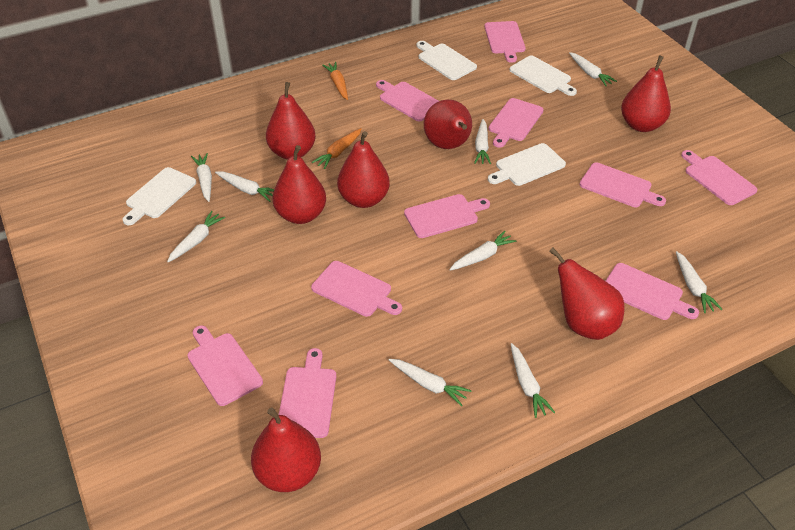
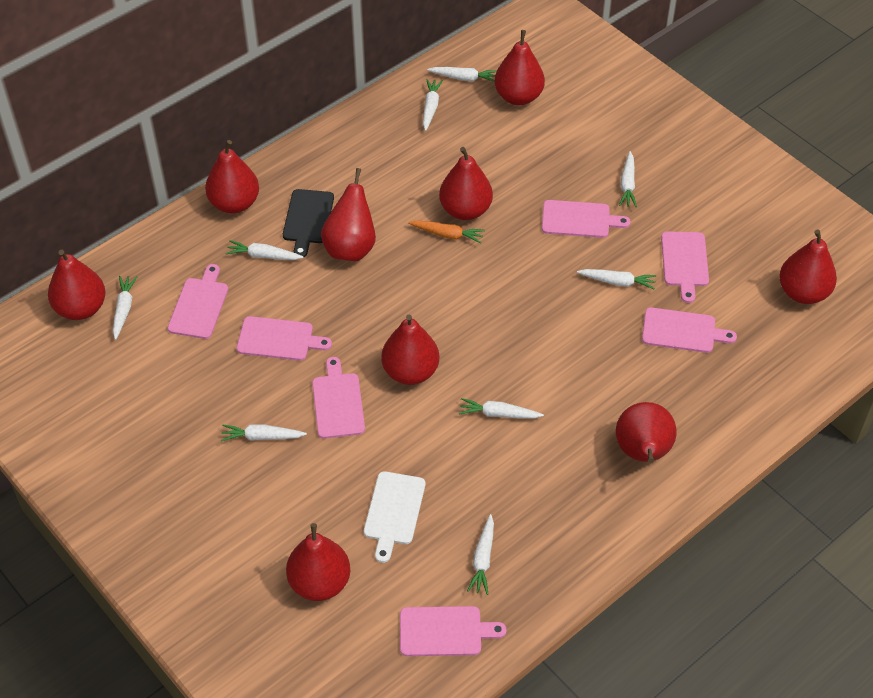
black cutting board: none = 0 -> [283,189,334,257] = 1
orange carrot: [312,128,362,169] [322,62,348,100] = 2 -> [408,220,485,243] = 1
pink cutting board: [187,326,263,406] [279,348,336,438] [311,261,402,317] [376,80,439,122] [404,194,490,238] [484,21,526,63] [489,98,544,148] [580,162,666,207] [606,263,699,320] [681,150,758,205] = 10 -> [168,264,228,339] [237,316,332,361] [312,357,365,439] [400,606,507,656] [542,200,631,238] [642,307,737,353] [661,231,709,303] = 7
red pear: [251,407,321,492] [266,82,316,160] [273,145,326,224] [337,131,390,208] [424,100,472,149] [549,248,624,340] [621,55,671,132] = 7 -> [48,250,106,320] [205,140,259,214] [286,523,350,601] [321,168,376,261] [381,315,439,385] [439,147,493,220] [494,30,545,105] [616,402,676,463] [779,230,837,304] = 9
white cutting board: [122,167,196,225] [417,41,477,80] [488,143,566,186] [509,56,577,96] = 4 -> [364,471,425,563] = 1

